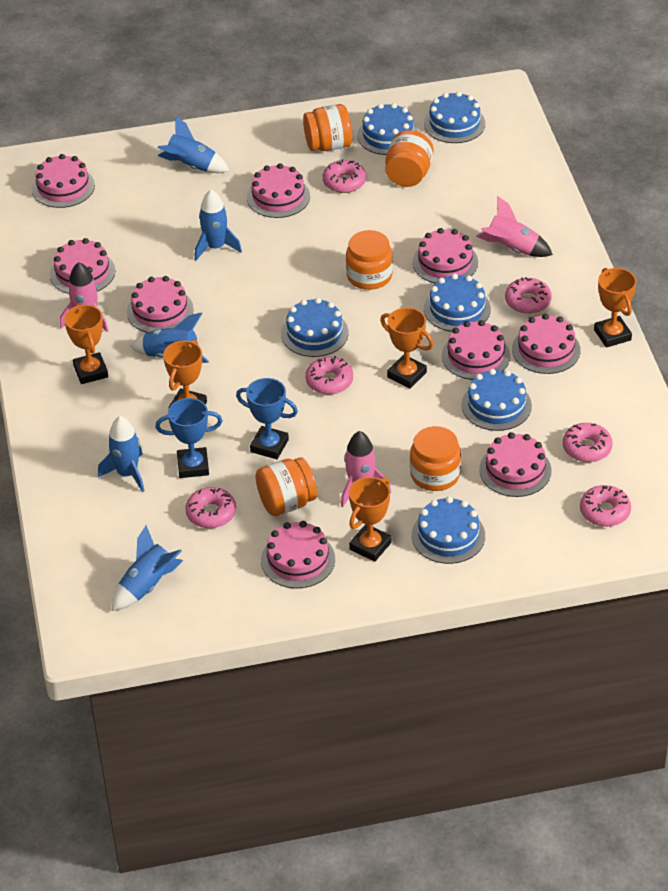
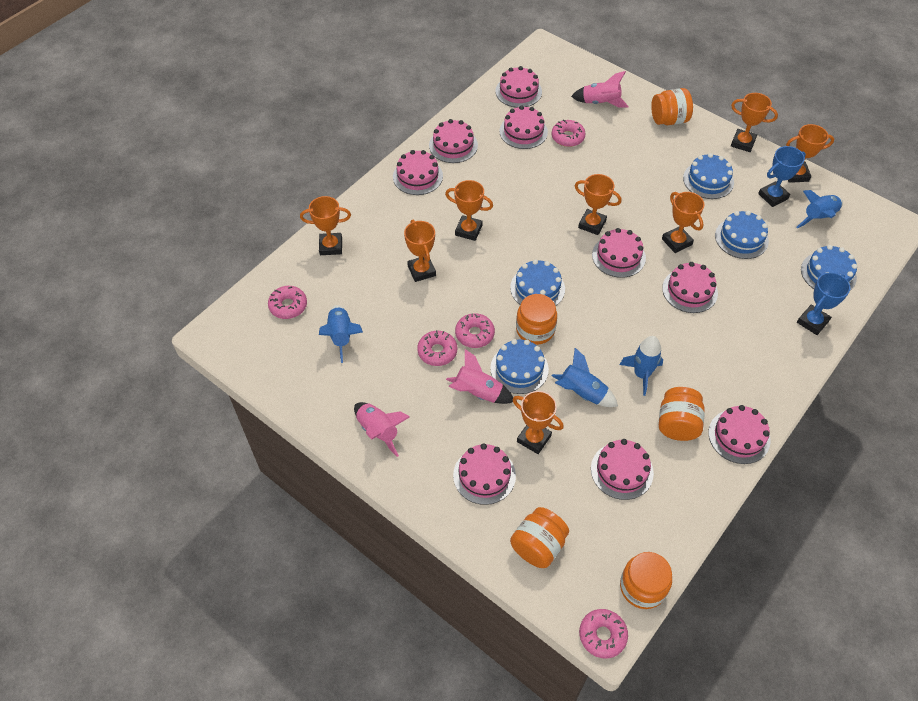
blue cake: [281,298,349,357] [357,103,419,155] [412,496,485,564] [424,91,486,143] [424,274,491,332] [462,369,532,431] = 6 -> [490,339,549,394] [510,259,565,306] [683,153,734,199] [715,211,769,259] [801,245,858,290] = 5
blue rocket: [98,416,144,492] [112,525,183,611] [130,312,209,363] [157,116,229,173] [195,190,242,260] = 5 -> [319,305,363,363] [552,348,618,407] [620,336,663,396] [796,190,843,228] = 4
orange trophy: [64,304,108,384] [163,340,207,408] [349,477,392,562] [380,307,434,388] [594,268,637,348] = 5 -> [300,196,351,255] [404,220,436,282] [445,180,493,241] [512,391,564,454] [575,174,621,235] [662,192,705,253] [731,93,778,152] [786,124,834,183] = 8
pink donut: [185,487,236,528] [305,356,353,394] [323,159,366,193] [505,277,552,314] [563,423,613,462] [580,485,631,527] = 6 -> [268,286,307,319] [417,330,457,366] [455,313,495,348] [552,120,586,147] [579,609,628,658] = 5

